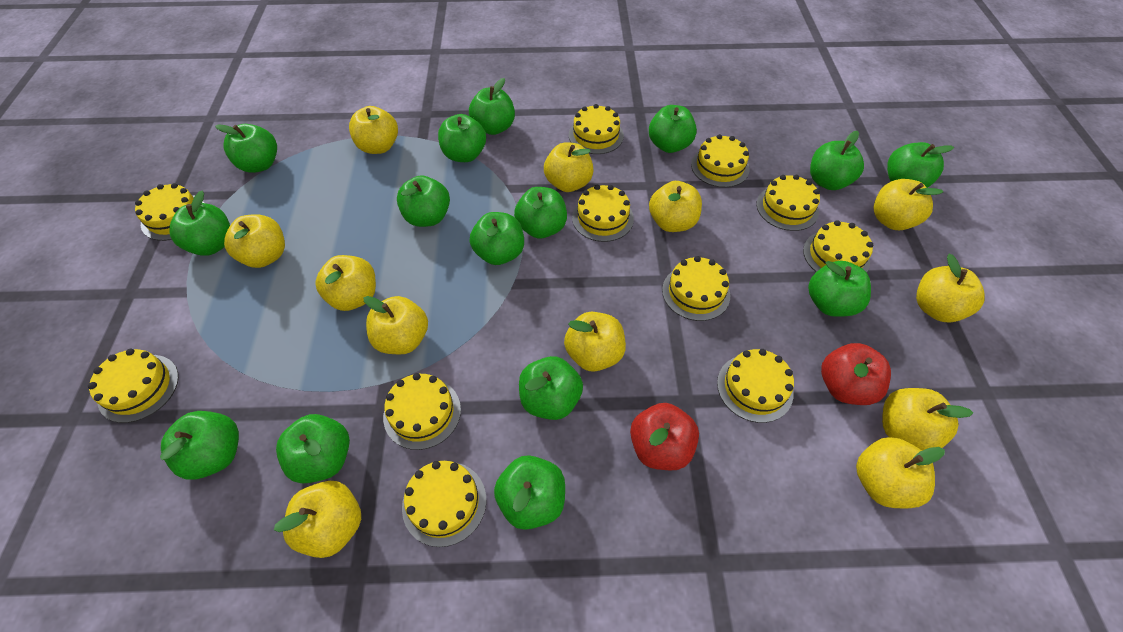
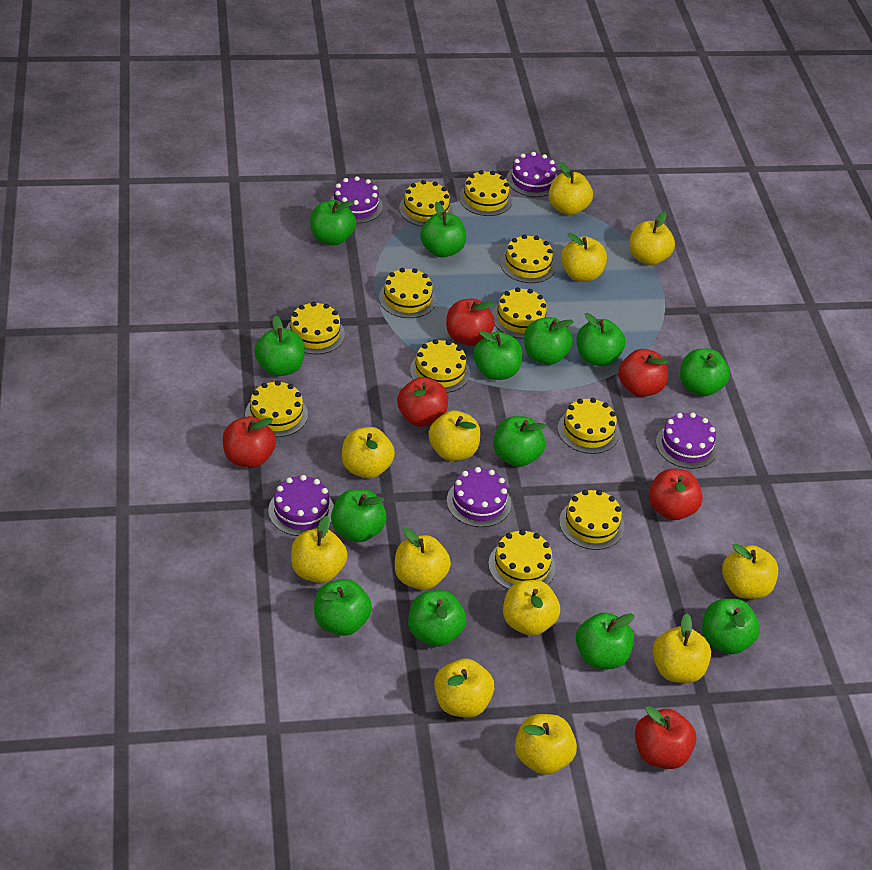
green apple: [160,411,239,480] [170,191,230,256] [215,124,277,173] [276,414,350,483] [397,175,450,227] [438,114,486,162] [469,78,515,135] [470,212,524,265] [494,455,565,530] [514,187,567,239] [519,356,583,420] [649,105,697,153] [808,261,871,317] [810,131,864,190] [887,142,954,188] = 15 -> [255,315,305,376] [310,200,356,245] [314,579,372,636] [331,489,387,542] [408,590,466,647] [420,202,466,258] [473,330,523,380] [493,416,546,467] [524,317,574,365] [576,612,635,669] [577,313,625,366] [680,349,730,396] [702,599,760,654] = 13
purple cake: none = 0 -> [268,475,334,536] [329,176,383,223] [447,467,511,527] [507,152,557,197] [656,412,718,469] = 5
red apple: [630,403,699,470] [821,343,891,405] = 2 -> [223,416,276,468] [397,377,448,427] [446,299,495,346] [618,349,668,397] [635,706,696,769] [649,468,703,520] = 6

